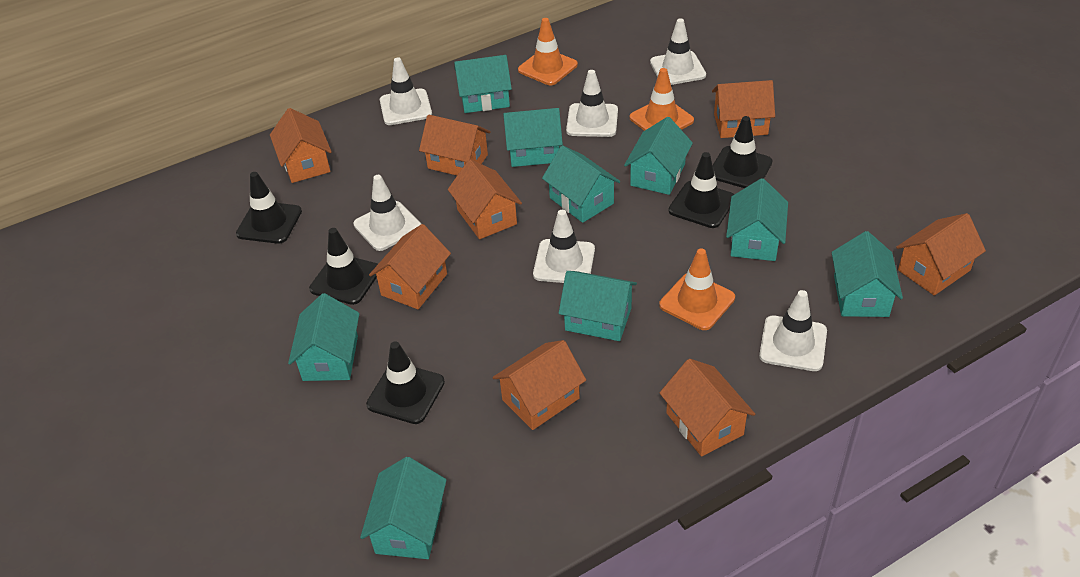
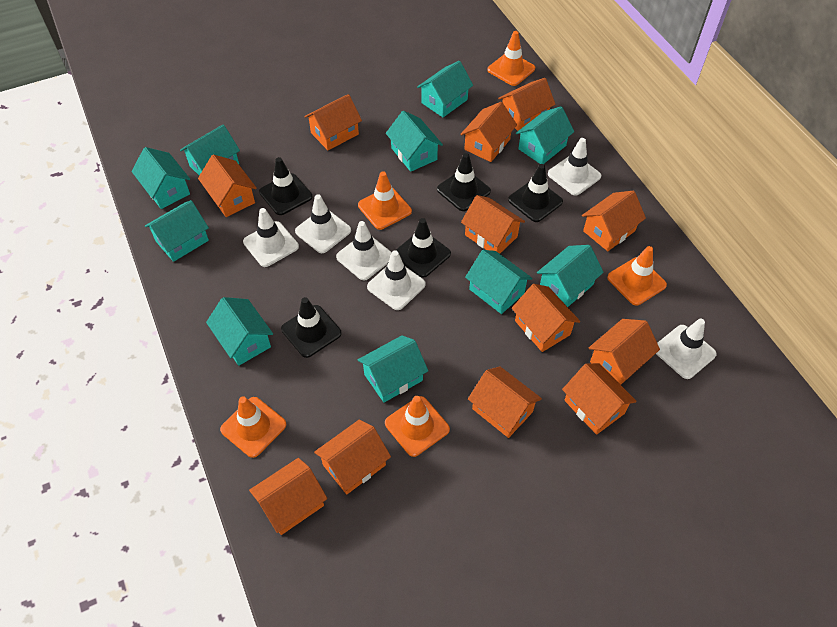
orange house: [270,108,332,183] [369,224,451,309] [419,115,491,176] [448,159,522,239] [493,340,586,430] [660,359,755,456] [712,80,775,138] [896,213,986,296] = 8 -> [198,155,257,217] [249,458,327,535] [304,94,362,150] [314,420,391,494] [460,102,517,162] [461,195,525,254] [468,367,542,438] [498,78,555,131] [512,284,580,352] [562,363,637,435] [582,191,646,251] [589,319,660,385] = 12
orange traffic cone: [518,18,578,85] [630,68,694,131] [659,248,735,330] = 3 -> [220,396,286,458] [358,171,412,230] [385,396,450,457] [487,31,535,86] [607,246,667,306] = 5
turquoise house: [288,293,359,381] [360,457,446,559] [454,55,512,113] [503,108,563,167] [542,145,620,223] [559,271,637,341] [624,117,693,195] [726,178,788,261] [832,231,903,317] = 9 -> [131,147,190,209] [145,200,209,262] [180,124,240,175] [206,297,273,366] [358,335,428,403] [386,111,443,172] [417,61,473,117] [465,250,533,314] [516,106,574,164] [537,245,604,307] = 10

